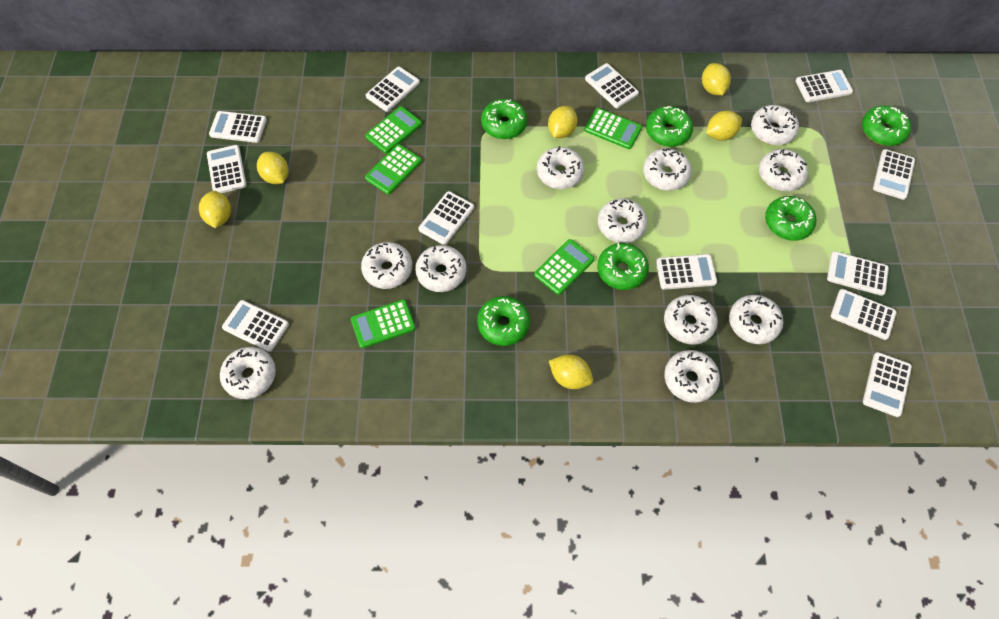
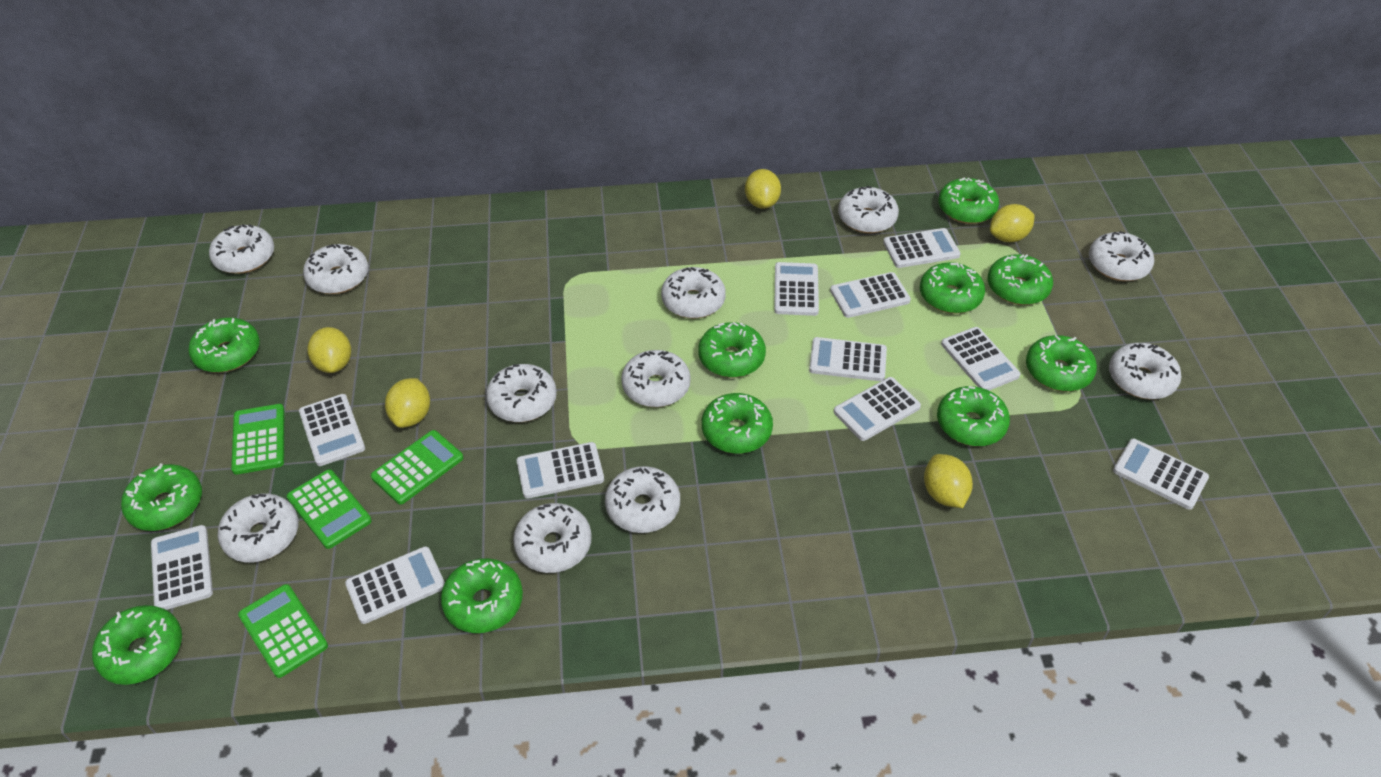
green calculator: [351,299,416,348] [365,106,422,154] [365,144,422,195] [534,239,595,295] [584,108,642,149] = 5 -> [231,404,284,475] [238,584,328,678] [287,469,372,549] [371,430,463,505] = 4
green donut: [477,296,530,346] [481,99,527,139] [597,243,649,290] [646,106,693,147] [765,196,816,241] [862,105,911,146] = 6 -> [92,605,182,685] [121,463,202,531] [188,318,260,373] [441,558,523,633] [698,322,766,378] [702,393,773,454] [920,262,985,314] [937,386,1010,446] [938,178,999,224] [988,254,1053,305] [1026,335,1097,392] = 11
white calculator: [207,145,247,193] [209,111,267,143] [222,300,289,352] [366,67,420,112] [419,191,474,245] [585,63,639,108] [656,254,717,290] [796,70,853,102] [827,251,889,296] [831,289,897,340] [863,352,912,417] [873,149,915,200] = 12 -> [151,525,213,610] [299,394,365,466] [345,546,445,624] [517,442,604,499] [774,262,819,316] [809,337,887,381] [830,272,911,318] [834,377,921,441] [883,228,961,268] [941,327,1021,391] [1113,439,1209,510] = 11
yellow lemon: [199,191,231,228] [257,152,289,184] [548,106,577,138] [549,355,593,389] [702,63,731,95] [706,111,742,141] = 6 -> [307,327,351,373] [385,378,430,428] [745,169,781,209] [924,454,973,508] [990,204,1035,242] = 5

